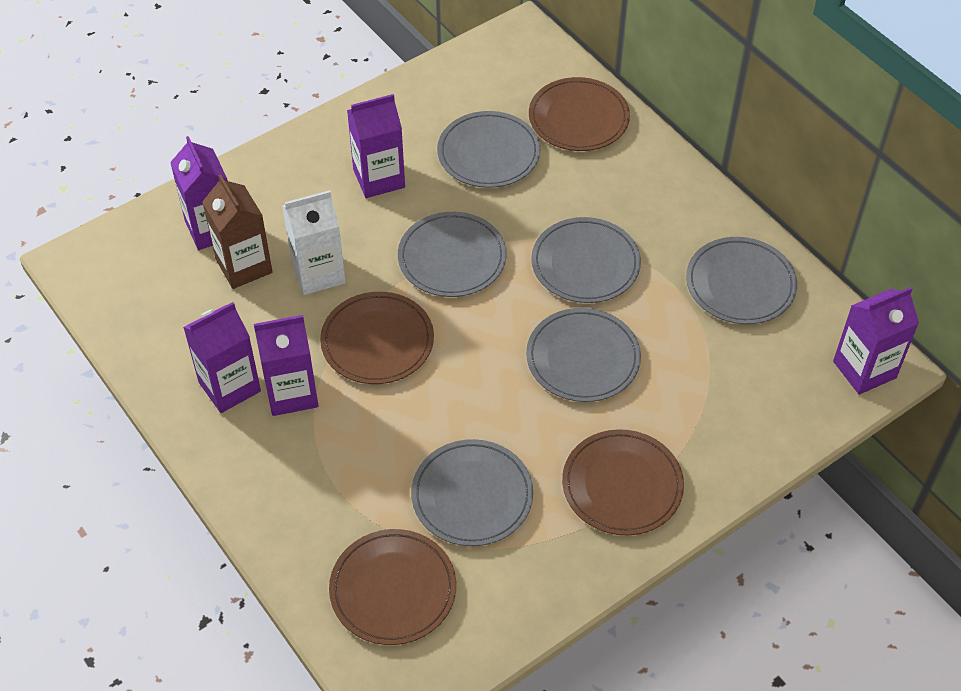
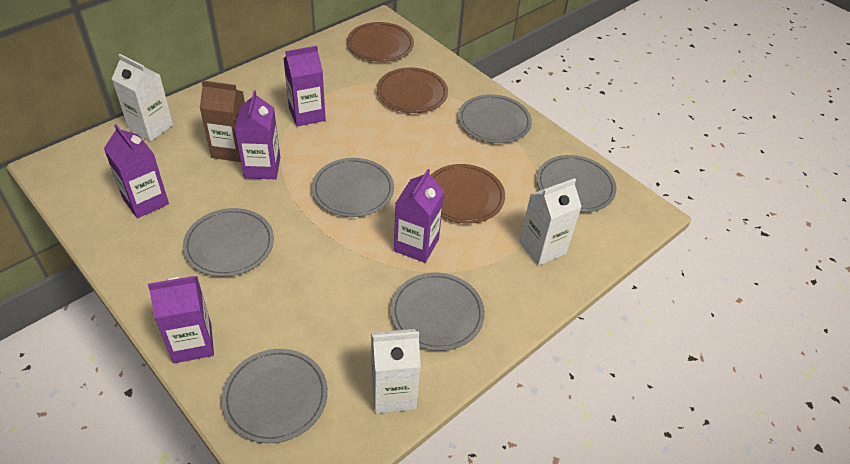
brown plate: [320,292,434,384] [329,529,456,645] [529,77,630,151] [562,429,684,535] = 4 -> [347,22,414,62] [377,67,448,113] [431,164,505,224] = 3
white carton: [282,190,346,295] = 1 -> [112,54,173,141] [371,329,421,413] [519,178,582,266] = 3

